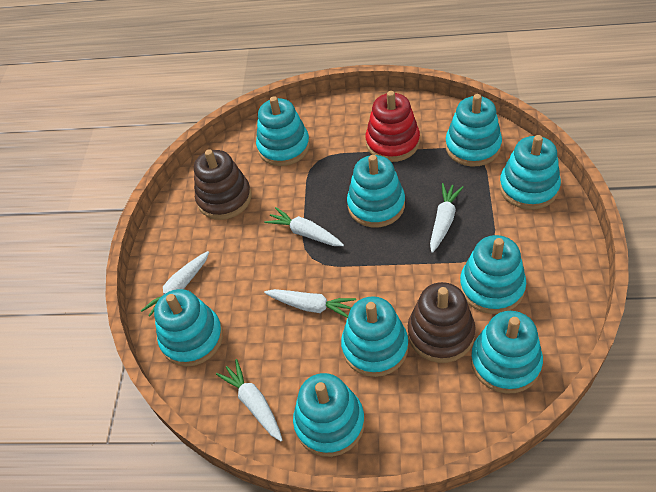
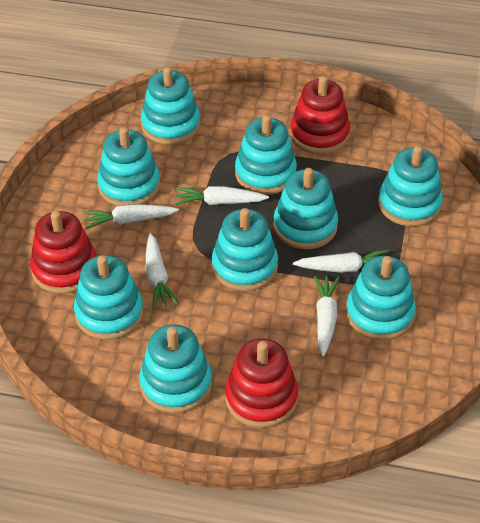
brown stacking toy: [194,149,252,220] [408,282,476,363] = 2 -> none = 0
red stacking toy: [366,91,420,162] = 1 -> [30,211,97,294] [225,338,298,428] [290,76,350,154] = 3

